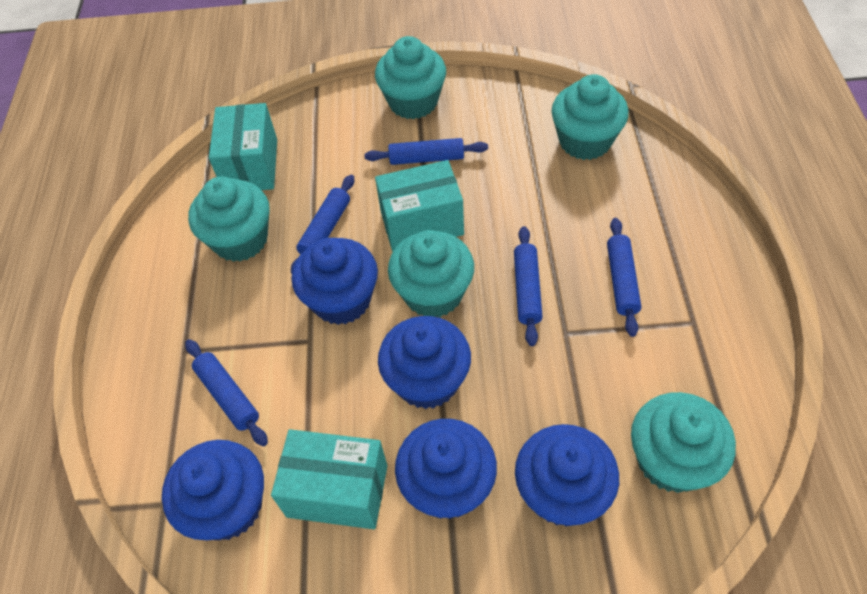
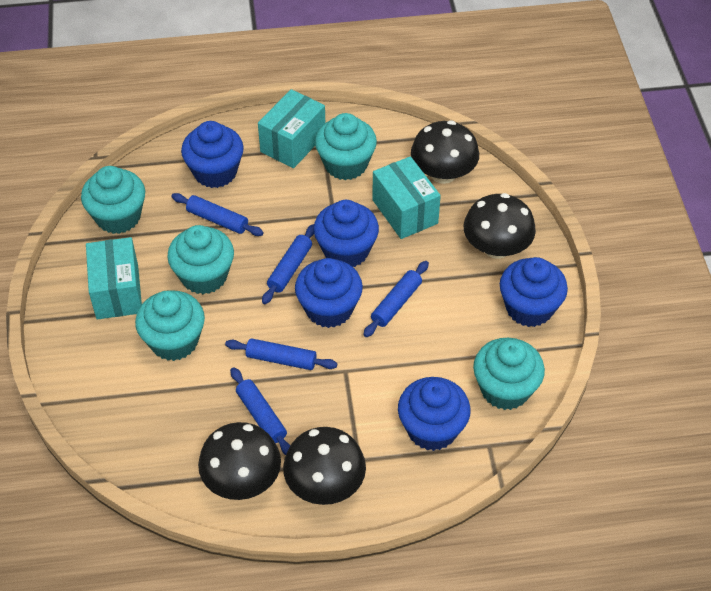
black mushroom: none = 0 -> [198,422,281,500] [283,427,366,505] [411,120,479,184] [463,193,536,259] = 4

